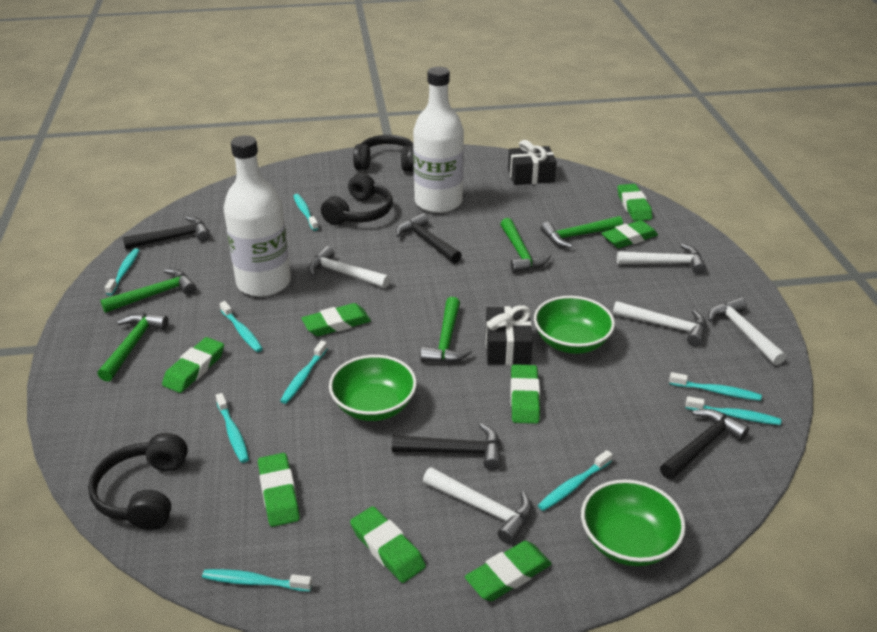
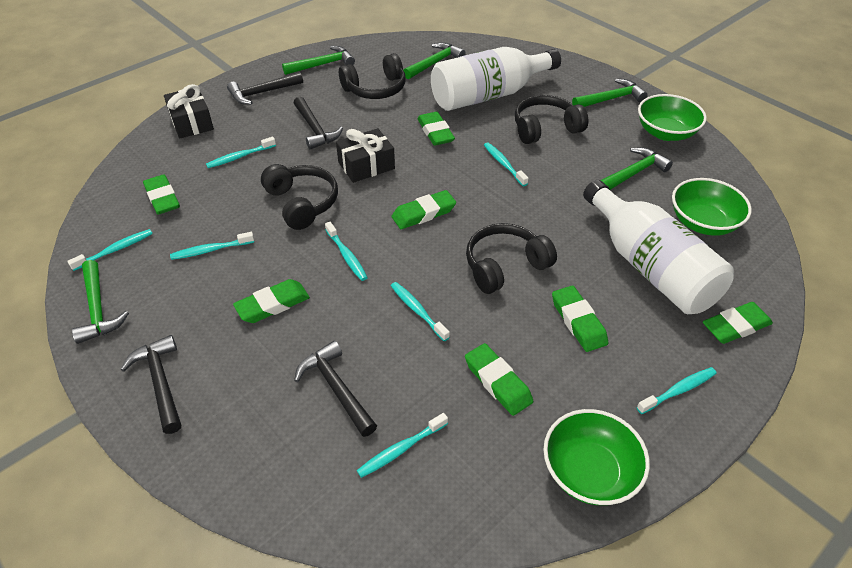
black headphones: [88,433,188,530] [321,173,393,225] [353,135,414,172] = 3 -> [261,164,338,230] [339,53,406,99] [466,223,557,294] [515,95,588,144] = 4
green eraser: [162,337,224,393] [258,453,300,527] [301,303,371,336] [350,506,426,583] [465,541,552,601] [510,364,540,424] [601,220,658,248] [617,184,652,221] = 8 -> [143,174,180,215] [233,279,310,323] [392,190,456,229] [417,112,455,146] [465,343,533,416] [552,286,608,352] [703,302,773,344] = 7
turquoise toothbrush: [105,248,139,295] [202,569,312,591] [216,393,249,463] [220,301,263,352] [280,341,327,404] [293,194,319,231] [538,450,613,511] [669,372,762,401] [685,396,781,425] = 9 -> [67,229,153,271] [170,232,254,260] [206,137,276,168] [325,222,368,281] [357,413,448,478] [391,282,450,341] [484,142,529,186] [636,367,717,414] = 8
white hammer: [308,246,390,288] [423,467,532,544] [613,301,706,346] [617,244,706,274] [708,297,786,365] = 5 -> none = 0

